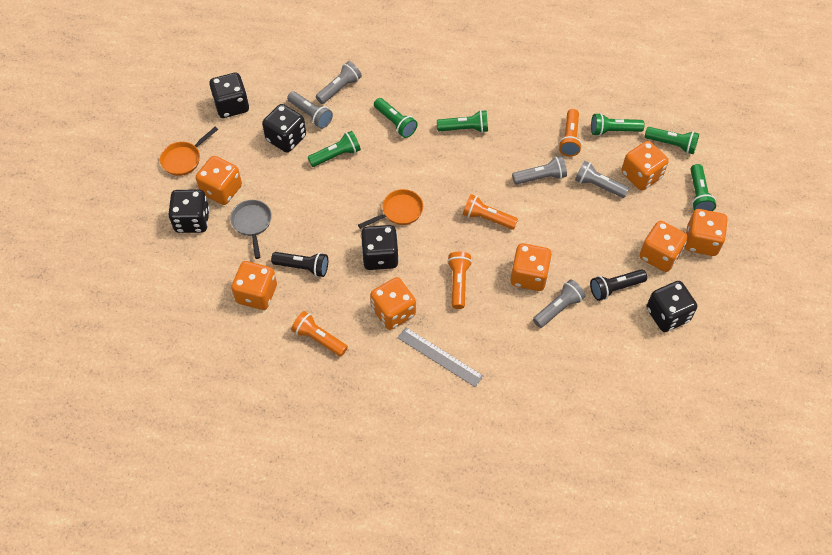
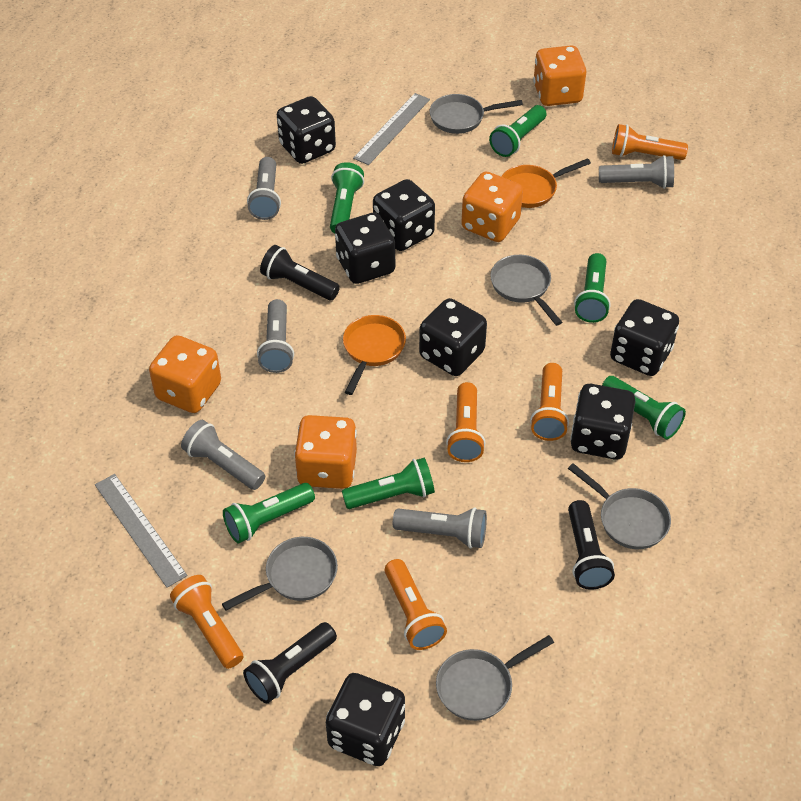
black dice: [168,189,210,233] [209,73,249,118] [262,104,306,153] [361,225,399,270] [647,281,697,332] = 5 -> [277,96,336,164] [326,673,405,766] [335,213,395,284] [373,179,435,251] [419,298,487,376] [570,384,636,460] [610,299,679,376] = 7
black flashlight: [271,252,328,277] [590,269,647,301] = 2 -> [243,622,337,703] [260,245,340,300] [568,500,615,590] = 3
grey pan: [230,200,272,259] = 1 -> [222,537,338,610] [430,94,523,134] [436,635,554,721] [490,255,562,326] [568,463,671,549] = 5
grey ruler: [397,327,483,387] = 1 -> [95,474,187,588] [353,93,430,165] = 2
orange dice: [196,156,242,205] [231,261,277,310] [370,277,416,330] [510,243,552,291] [621,141,669,190] [640,221,688,272] [685,209,728,256] = 7 -> [149,335,221,413] [294,415,357,489] [461,172,523,242] [533,45,586,106] = 4
orange flashlight: [291,311,348,356] [447,252,472,309] [463,194,518,230] [559,109,582,156] = 4 -> [170,575,243,669] [385,559,447,650] [446,382,486,462] [530,363,569,441] [612,124,688,160] = 5

